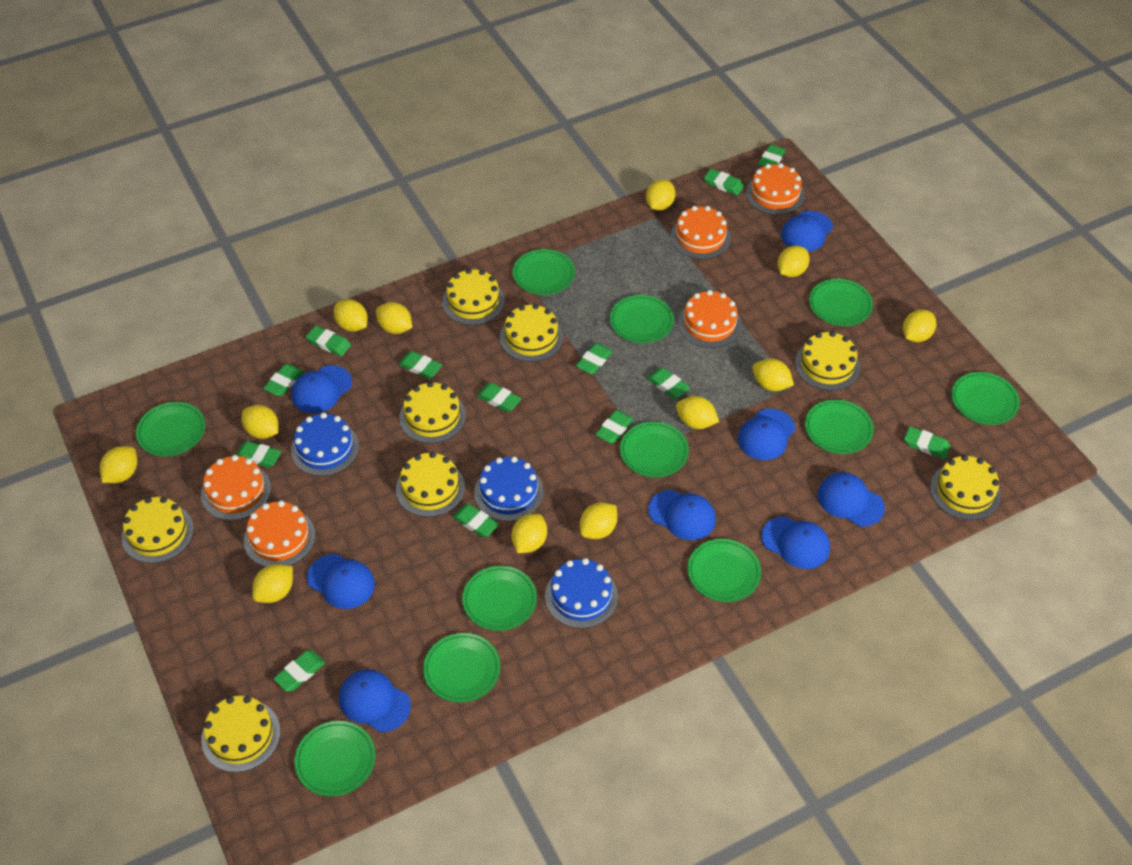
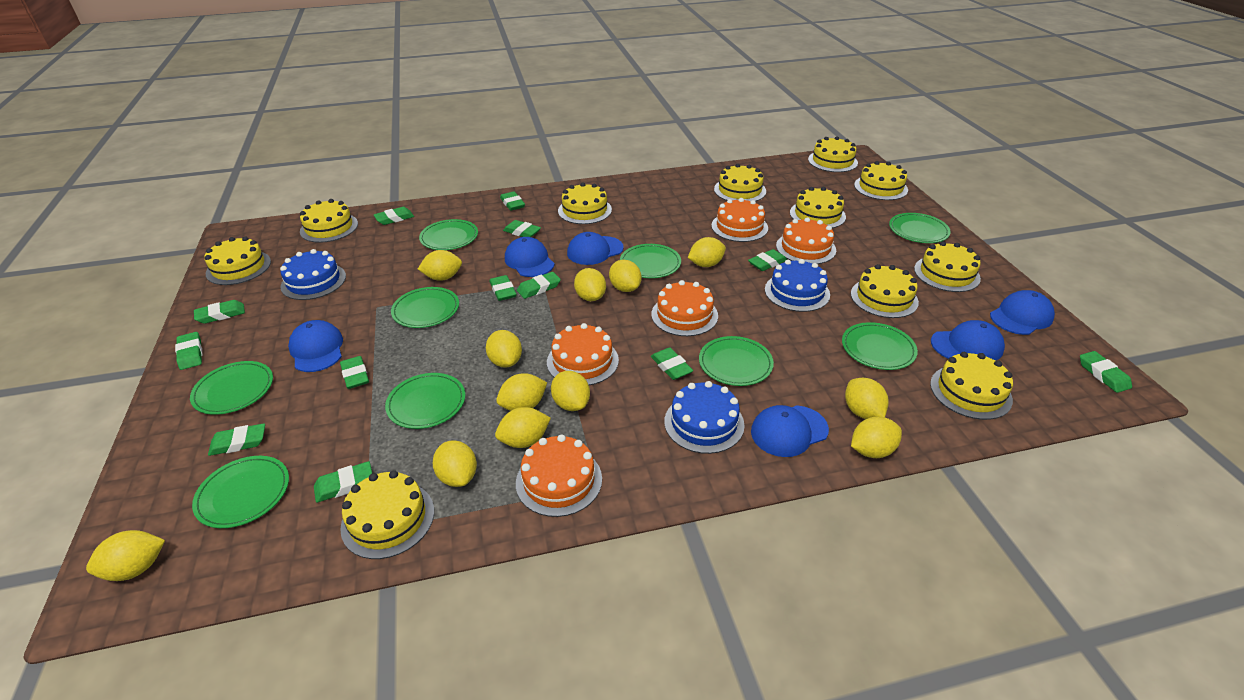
blue cap: [291,365,352,413] [307,554,375,609] [339,669,411,732] [648,490,716,540] [738,409,795,460] [761,516,830,569] [781,211,833,252] [817,472,885,526] = 8 -> [288,320,343,372] [505,237,555,277] [567,232,624,265] [751,405,829,457] [931,320,1005,361] [990,290,1055,335] = 6
green plate: [136,402,205,456] [294,721,375,796] [423,633,500,702] [462,566,537,631] [513,249,575,295] [610,295,674,343] [620,422,689,477] [687,539,761,602] [805,400,874,454] [809,279,873,326] [951,372,1020,425] = 11 -> [190,361,273,415] [192,456,289,528] [385,373,465,429] [391,287,459,328] [419,219,478,250] [620,244,681,278] [699,336,774,386] [842,322,918,370] [889,213,951,243] = 9
yellow cake: [122,497,194,563] [201,696,280,772] [396,452,465,517] [399,381,466,444] [442,269,505,325] [500,304,563,362] [795,331,860,390] [930,455,1001,520] = 8 -> [204,237,271,285] [300,199,358,243] [340,470,434,559] [558,183,612,224] [714,164,766,202] [790,187,846,228] [808,136,858,172] [851,264,919,318] [854,161,908,200] [914,241,981,292] [930,352,1013,420] = 11

